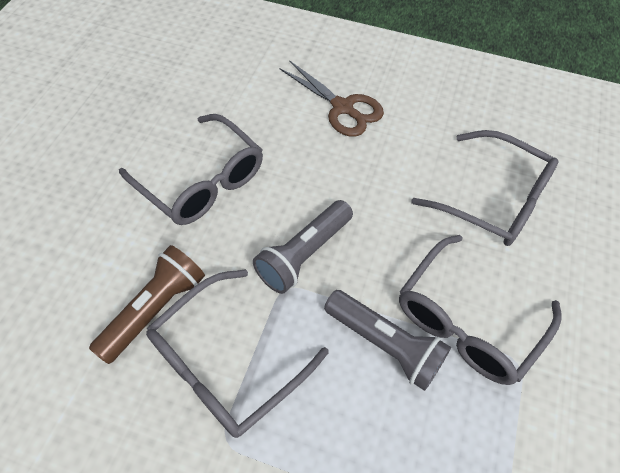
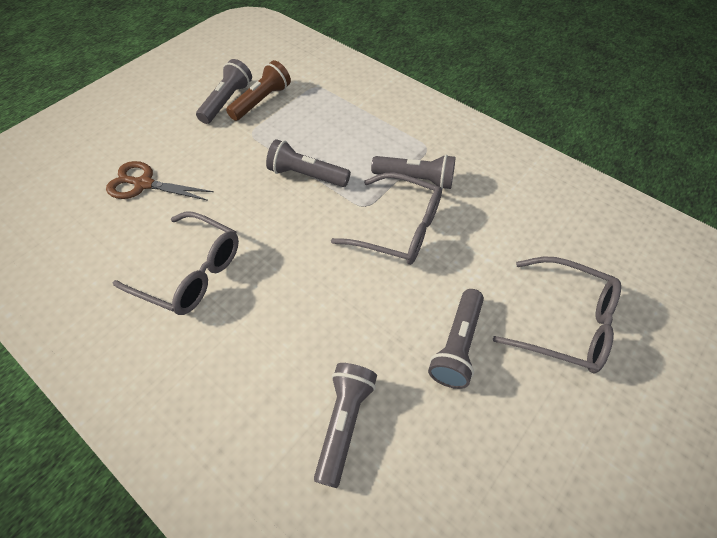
grey flashlight: [253,200,353,294] [324,290,451,391] = 2 -> [196,59,252,124] [266,139,351,187] [314,363,377,488] [371,154,456,189] [428,289,484,389] = 5
grey glasses: [119,114,263,225] [146,269,328,438] [399,235,562,385] [412,130,558,246] = 4 -> [112,211,239,315] [331,172,442,265] [493,257,621,373] = 3

